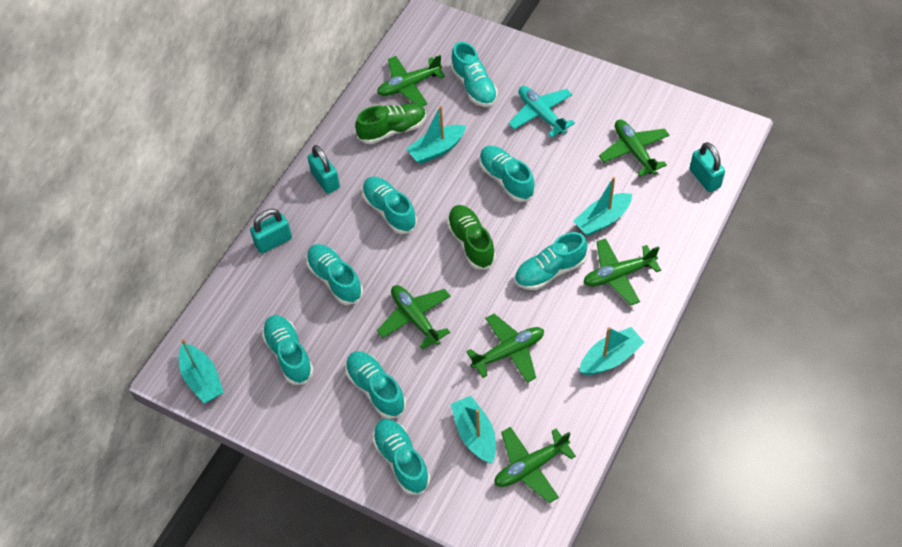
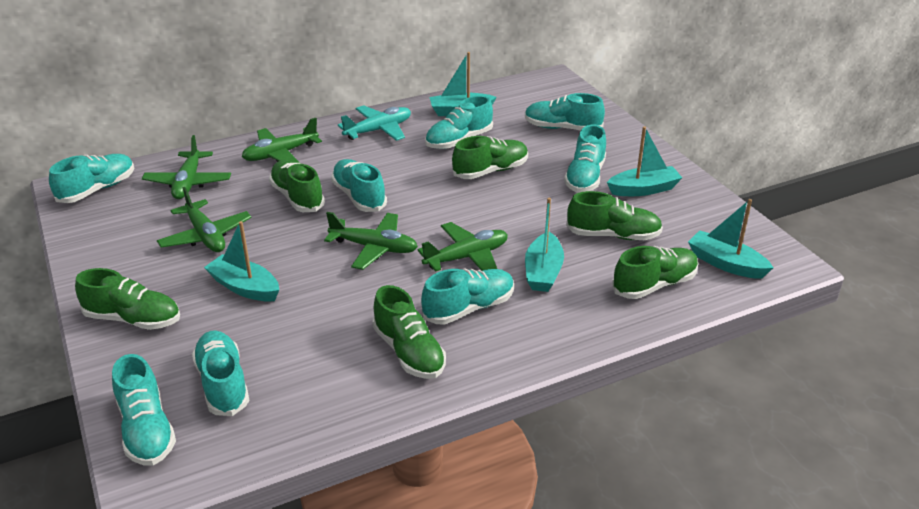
green plane: [377,55,445,106] [377,285,451,350] [466,314,544,383] [494,427,576,503] [583,238,661,305] [599,119,670,177] = 6 -> [142,135,231,199] [157,187,252,252] [242,118,322,163] [324,212,418,270] [417,222,508,272] = 5
green shoe: [355,103,426,144] [447,205,496,270] = 2 -> [75,268,180,330] [269,160,325,212] [372,285,446,379] [452,136,528,179] [566,191,663,240] [612,246,699,299] = 6
turquoise padlock: [250,209,292,254] [308,145,340,194] [690,142,725,192] = 3 -> none = 0

